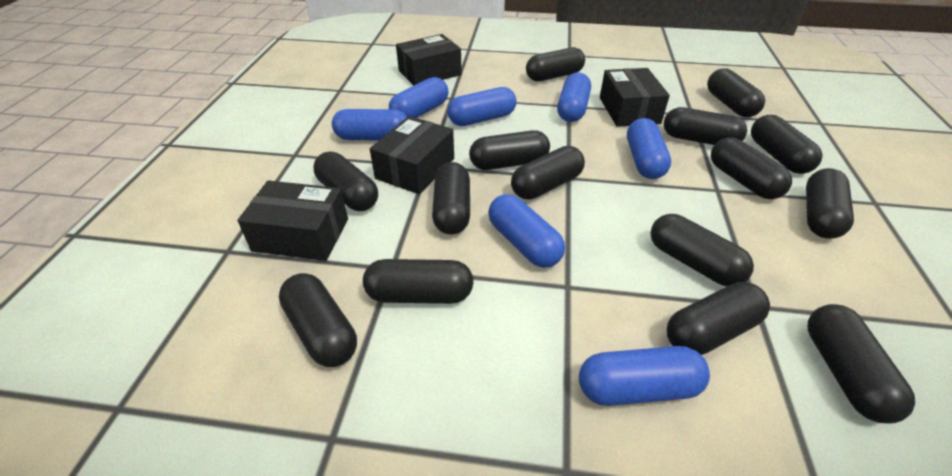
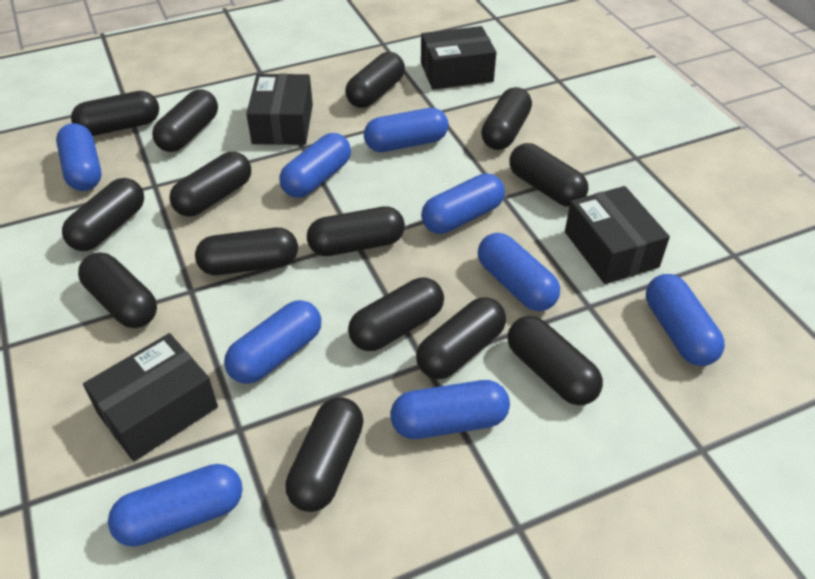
black capsule: [279,273,357,367] [313,152,378,211] [363,259,474,304] [432,162,470,235] [469,130,550,170] [511,146,585,200] [526,47,585,81] [651,214,754,286] [664,107,747,145] [667,282,770,355] [707,68,765,117] [711,137,792,199] [751,115,823,174] [806,168,854,239] [808,304,915,424] = 15 -> [62,178,144,251] [71,91,159,136] [78,253,157,328] [152,89,218,152] [169,152,251,217] [195,228,298,275] [285,397,364,512] [307,206,405,256] [345,52,405,108] [348,278,444,351] [416,297,506,379] [481,87,532,150] [508,316,603,405] [509,143,589,207] = 14
blue capsule: [332,109,407,141] [389,77,448,118] [447,87,517,126] [488,194,565,268] [557,73,591,122] [579,346,710,406] [627,118,671,179] = 7 -> [56,123,101,191] [108,464,243,547] [224,300,321,384] [279,133,351,198] [364,108,448,152] [390,380,510,439] [421,173,505,234] [478,233,560,311] [646,274,725,366] = 9

